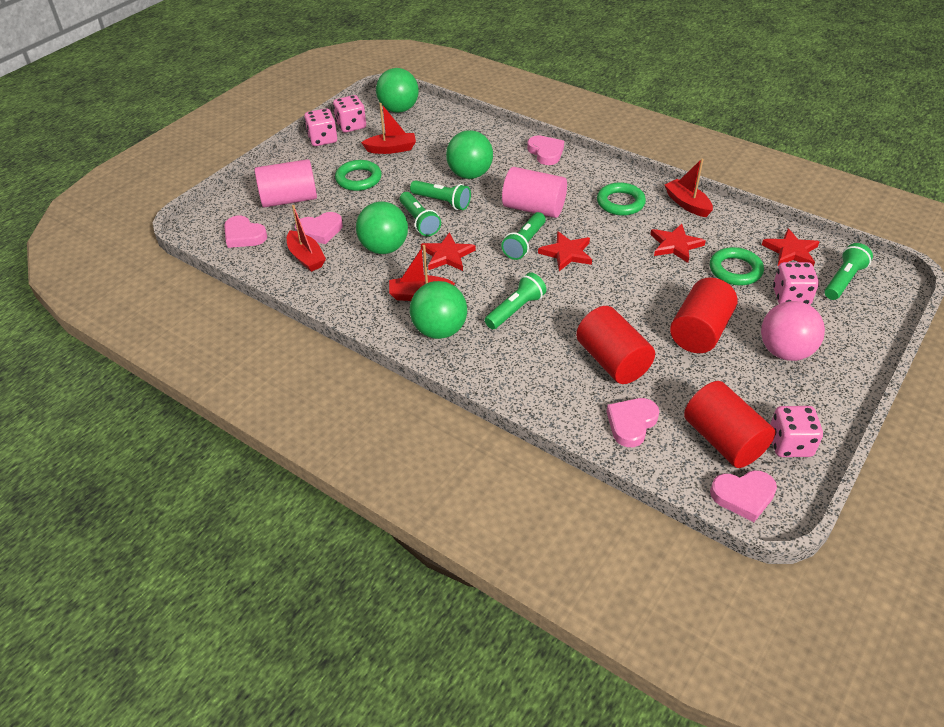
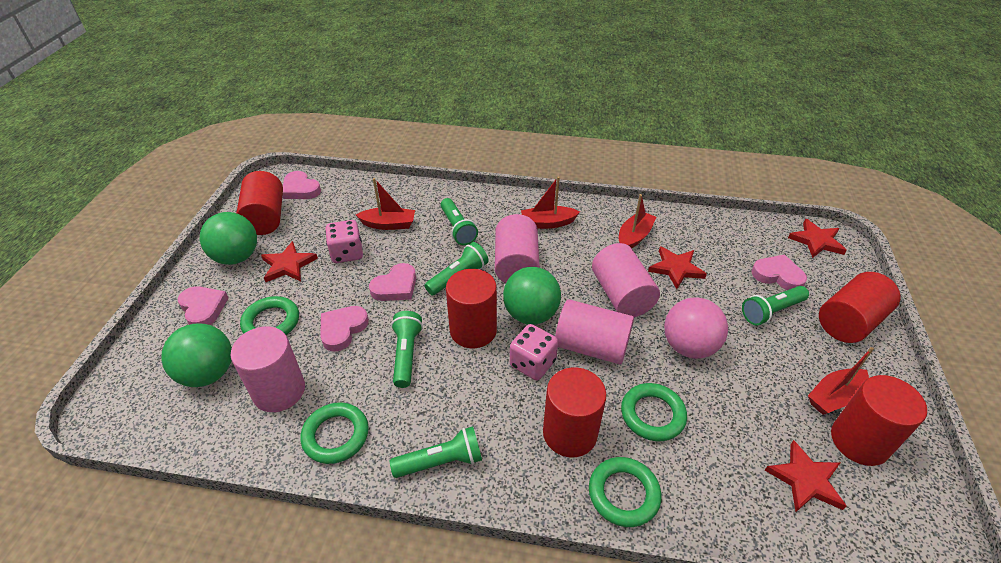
green ball: [356,201,408,254] [376,68,419,113] [410,281,467,339] [446,130,493,179] = 4 -> [161,323,232,387] [200,212,257,265] [503,267,561,325] = 3
green ring: [335,160,382,191] [597,182,646,216] [710,247,764,285] = 3 -> [240,296,299,335] [300,402,369,464] [589,457,661,527] [621,383,687,441] = 4
pink cylinder: [255,159,317,208] [502,167,567,218] = 2 -> [231,327,305,412] [495,214,540,283] [555,299,634,365] [592,243,660,317] = 4
pink dice: [304,108,337,146] [333,95,366,133] [770,406,823,457] [773,262,819,305] = 4 -> [325,220,363,263] [510,324,558,380] = 2
red cylinder: [576,306,655,384] [670,277,738,353] [684,381,776,468] = 3 -> [236,171,283,235] [446,269,497,348] [543,367,607,457] [819,272,900,343] [831,375,927,466] = 5

